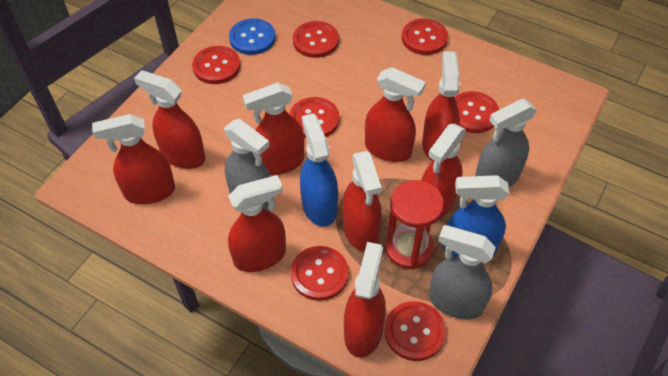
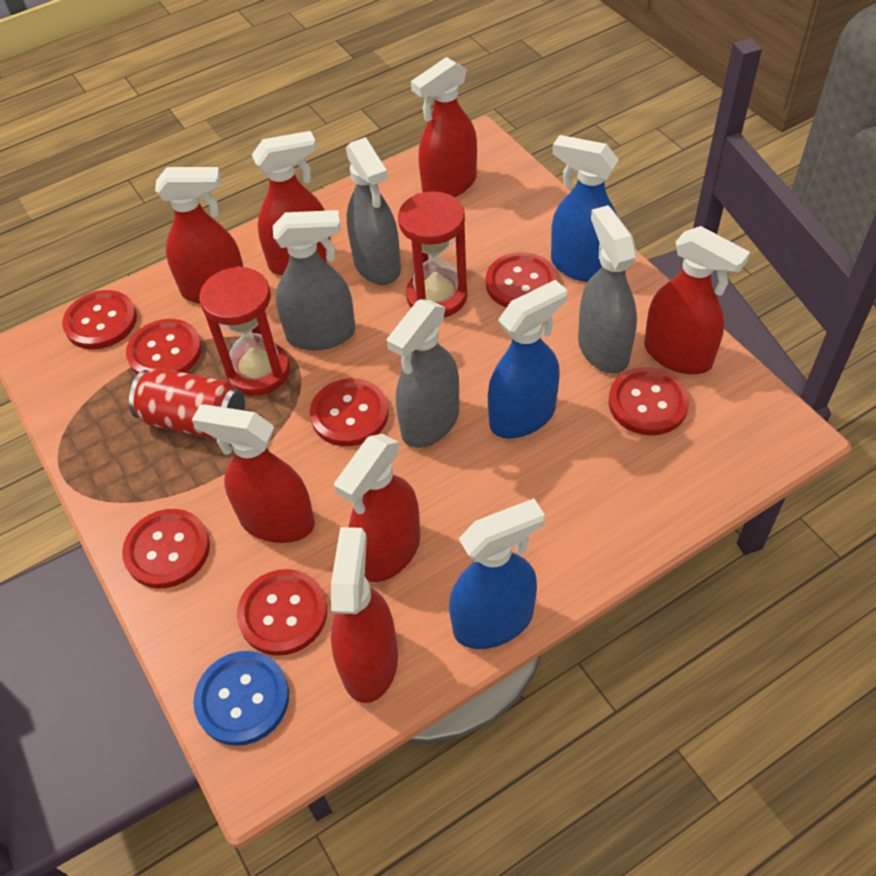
blue spray bottle: [300,113,338,227] [443,175,509,257] = 2 -> [449,498,545,649] [488,280,567,439] [551,135,619,282] = 3
grey spray bottle: [224,119,274,211] [429,225,496,319] [475,99,537,187] = 3 -> [273,210,355,350] [346,137,401,285] [387,299,459,448] [578,205,637,374] = 4
red can: none = 0 -> [129,368,245,440] = 1
red hourglass: [385,180,444,270] = 1 -> [199,266,290,396] [398,191,468,317] = 2
red spray bottle: [92,114,175,204] [134,70,206,169] [228,175,286,272] [243,83,305,175] [342,151,382,251] [344,242,386,358] [365,67,426,162] [421,124,466,219] [422,51,460,161] = 9 -> [155,167,243,304] [192,404,315,543] [252,131,331,276] [331,527,398,703] [334,434,420,582] [411,57,477,197] [644,226,750,374] = 7

